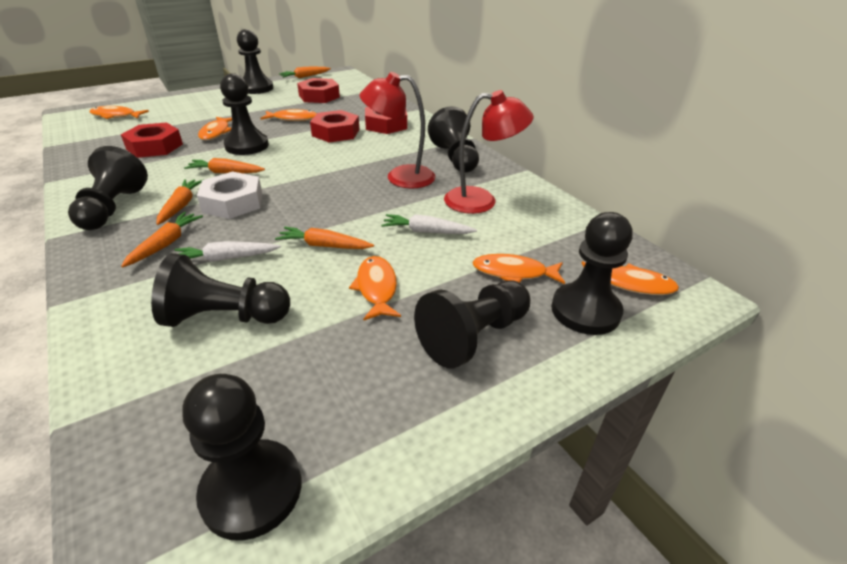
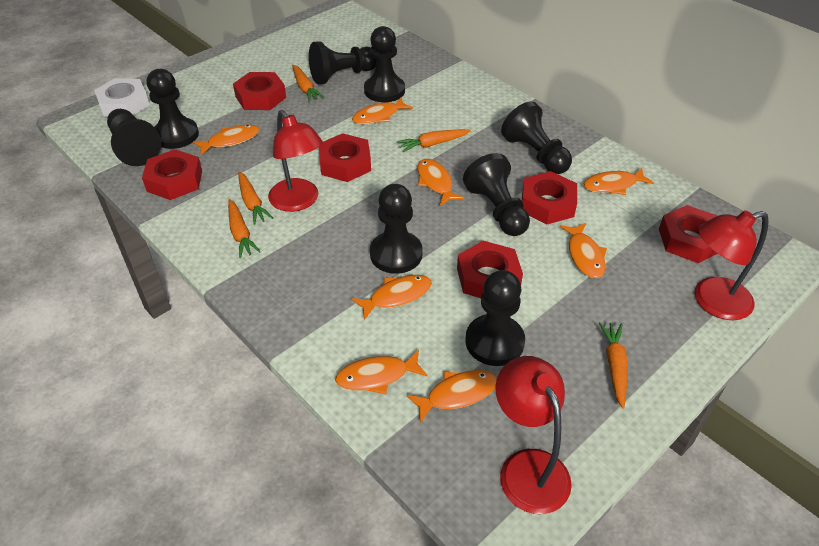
orange fish: [89,106,149,119] [198,117,232,140] [260,109,317,121] [349,256,401,321] [472,254,565,284] [582,261,679,295] = 6 -> [193,125,259,155] [335,350,428,394] [351,275,432,320] [352,97,413,124] [406,370,497,423] [417,159,464,206] [560,223,607,278] [583,168,654,195] = 8
red lamp: [360,72,435,188] [444,90,534,214] = 2 -> [268,110,323,212] [496,356,572,514] [695,210,769,320] = 3
red nut: [121,122,183,158] [297,78,340,103] [310,110,359,143] [365,107,407,134] = 4 -> [142,149,202,200] [233,72,286,110] [319,133,371,182] [457,241,523,298] [522,171,577,224] [659,205,718,263] = 6
white carrot: [174,241,281,262] [381,214,477,234] = 2 -> none = 0

